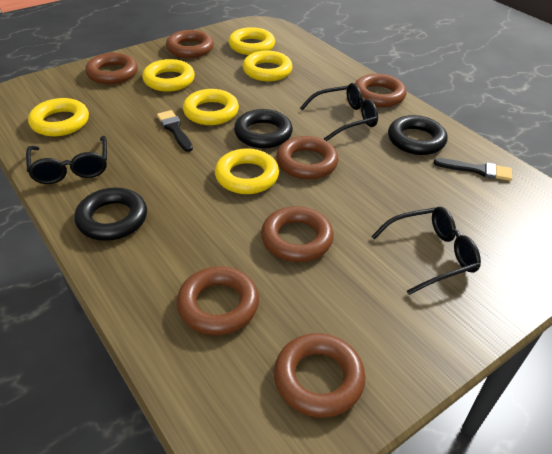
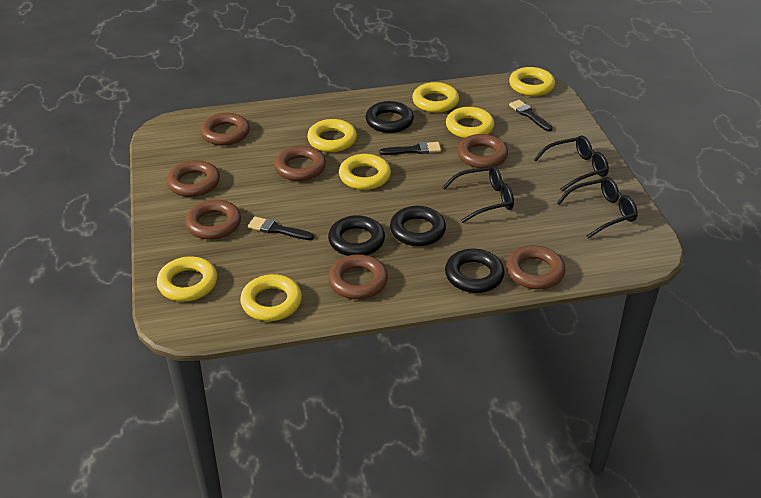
black brush: [157,110,193,152] [434,158,512,181] = 2 -> [248,217,314,240] [379,142,441,155] [509,100,553,132] = 3
black ring: [74,187,147,241] [234,109,293,149] [388,115,448,155] = 3 -> [328,215,385,256] [365,101,414,133] [390,206,446,246] [445,249,505,293] = 4
yellow ring: [28,98,89,136] [142,59,195,92] [183,89,239,125] [215,148,279,194] [228,27,275,55] [243,51,293,81] = 6 -> [157,256,217,302] [240,274,302,321] [307,119,357,152] [339,154,391,190] [412,82,459,113] [446,107,495,138] [509,67,555,96] = 7

